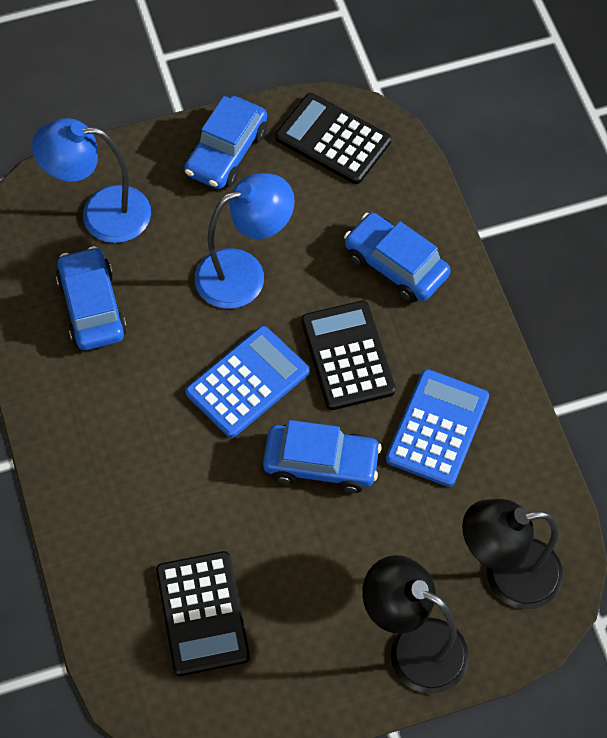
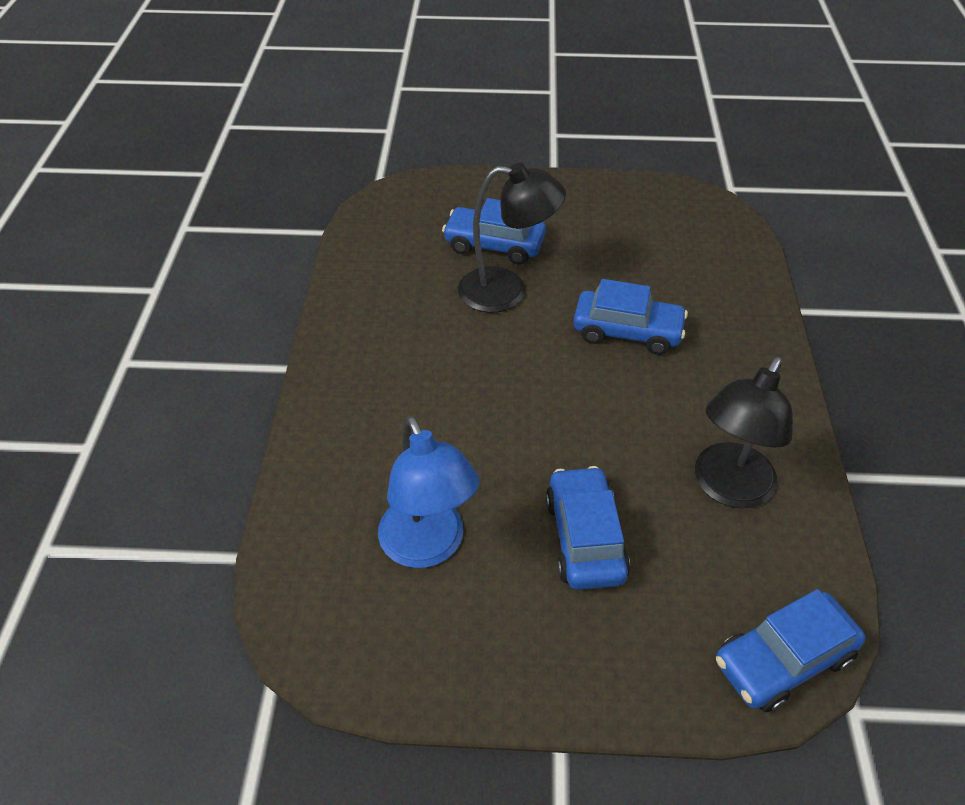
black calculator: [156,551,250,676] [275,93,391,184] [301,301,395,410] = 3 -> none = 0
blue calculator: [186,326,309,438] [386,369,489,487] = 2 -> none = 0
blue lamp: [32,118,151,243] [195,173,295,309] = 2 -> [378,416,479,568] = 1

